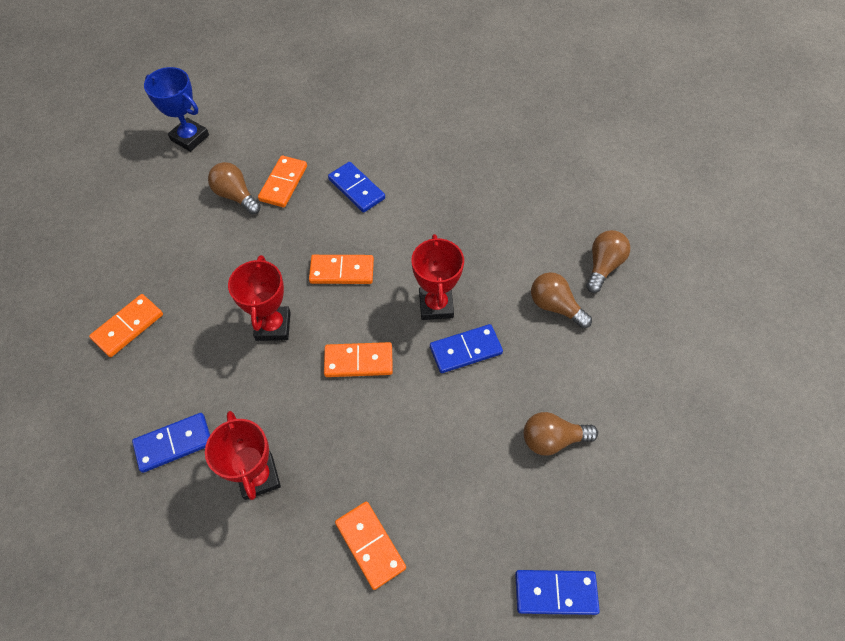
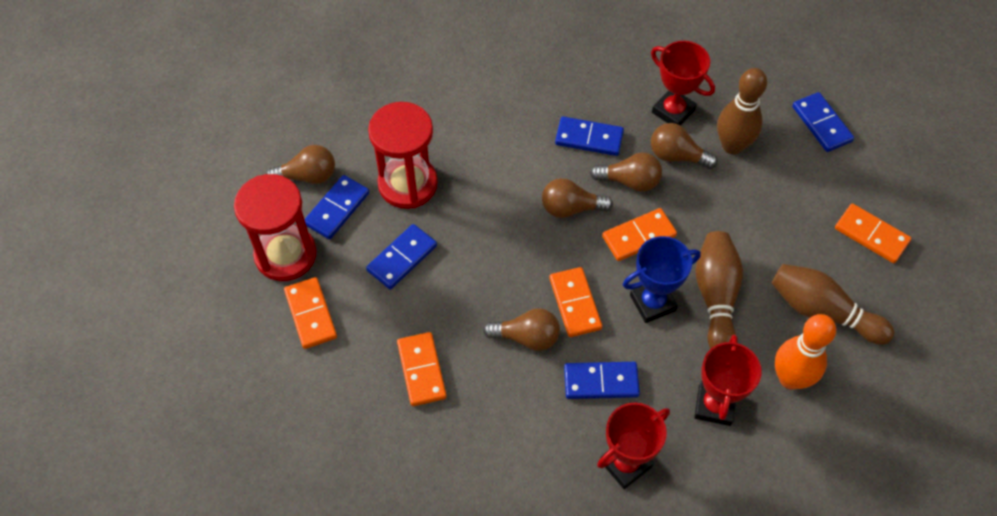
blue domino: [132,413,210,473] [328,162,385,213] [430,324,503,373] [515,570,600,615] = 4 -> [305,175,369,240] [366,224,437,290] [555,116,624,156] [564,362,640,399] [792,92,854,152] = 5
brown bowling pin: none = 0 -> [695,231,743,349] [717,68,767,155] [772,264,894,345] = 3
brown light bulb: [208,162,261,214] [524,412,598,455] [531,272,592,328] [586,230,630,293] = 4 -> [266,145,335,184] [483,308,560,351] [542,178,613,218] [590,152,662,192] [651,123,718,169] = 5
orange bowling pin: none = 0 -> [775,314,836,390] = 1
red hourglass: none = 0 -> [234,174,316,281] [368,102,438,209] = 2

